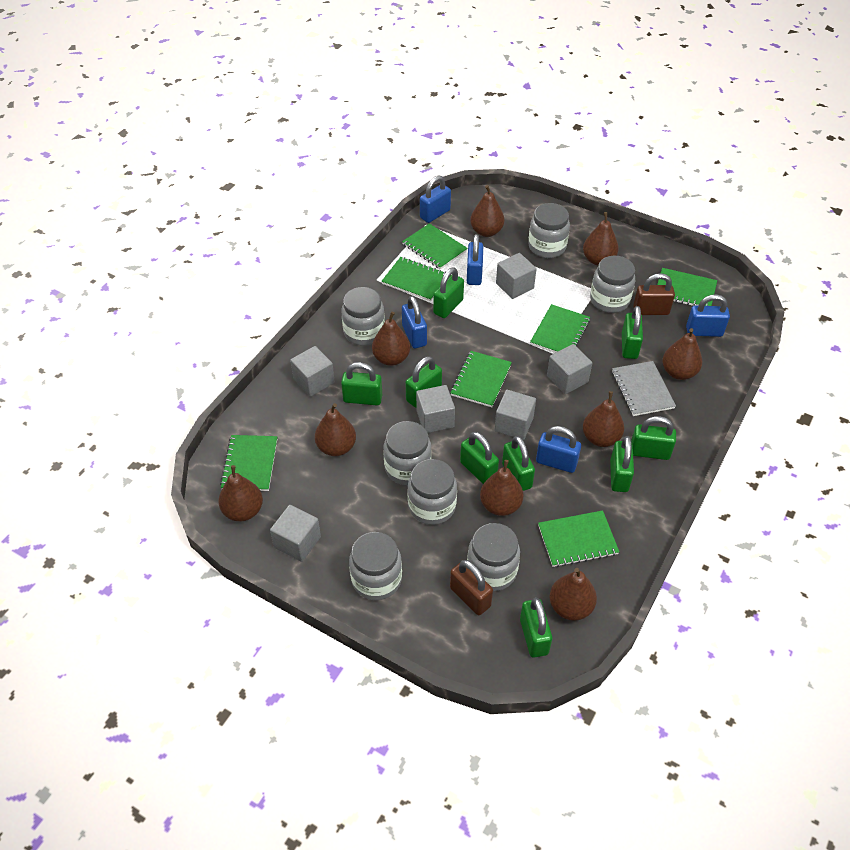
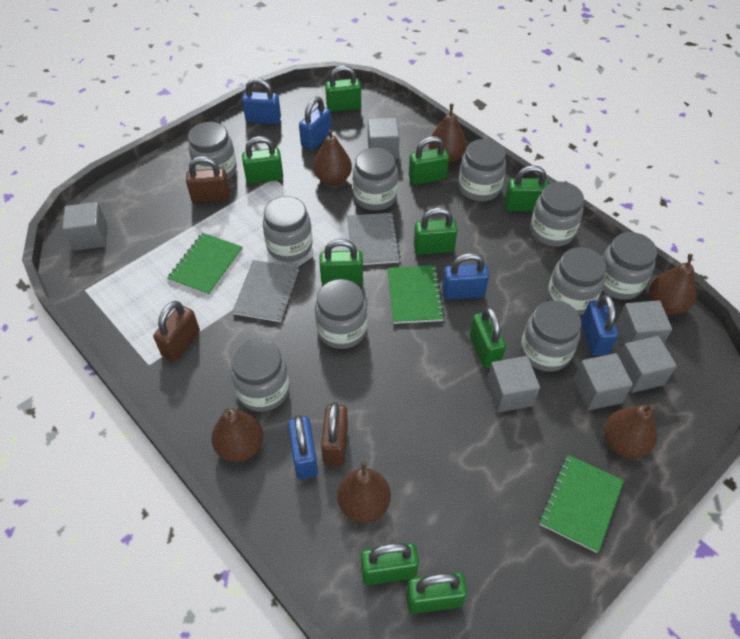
brown padlock: [450,560,493,615] [633,273,675,315] = 2 -> [153,301,200,361] [186,156,230,203] [321,402,348,466] = 3
brown pear: [219,465,263,521] [315,403,356,456] [372,312,410,366] [470,185,504,237] [480,460,523,516] [549,568,597,621] [583,212,619,265] [583,391,624,447] [662,328,702,380] = 9 -> [211,408,263,462] [313,129,352,186] [337,461,391,522] [429,104,467,163] [604,404,657,459] [649,254,696,315] = 6
green notebook: [220,435,277,491] [382,257,446,301] [402,223,468,270] [451,351,512,407] [530,304,590,353] [538,510,619,567] [657,268,717,306] = 7 -> [167,233,243,296] [387,265,445,324] [539,455,624,553] = 3
grey jar: [342,287,385,346] [349,532,402,600] [384,421,432,485] [407,459,457,525] [467,523,520,591] [528,203,570,258] [590,256,635,313] = 7 -> [188,122,237,180] [230,339,290,412] [263,196,312,262] [315,279,368,349] [353,148,398,211] [459,139,506,201] [521,301,581,372] [530,182,584,246] [547,247,606,315] [602,232,657,300] = 10
grey notebook: [612,361,676,416] = 1 -> [232,260,300,322] [347,213,401,265] = 2

